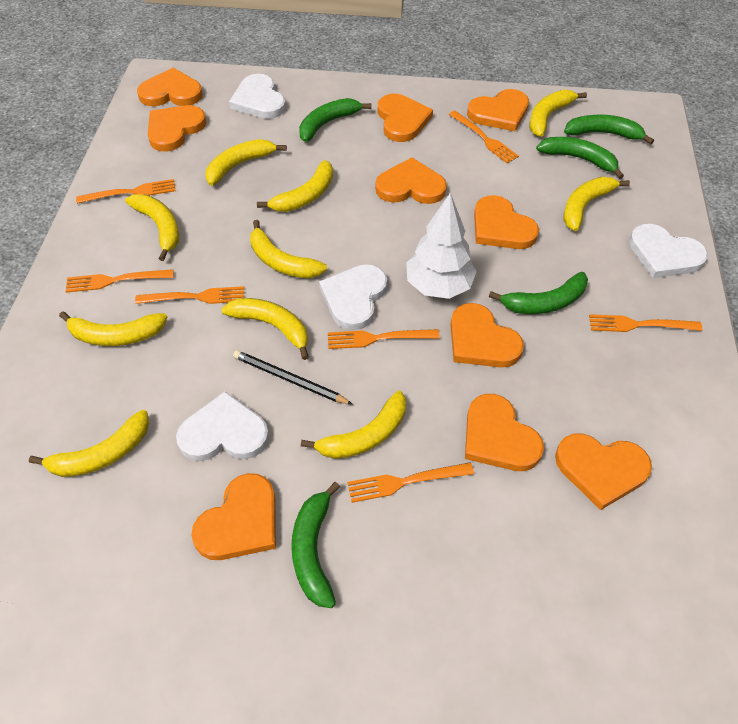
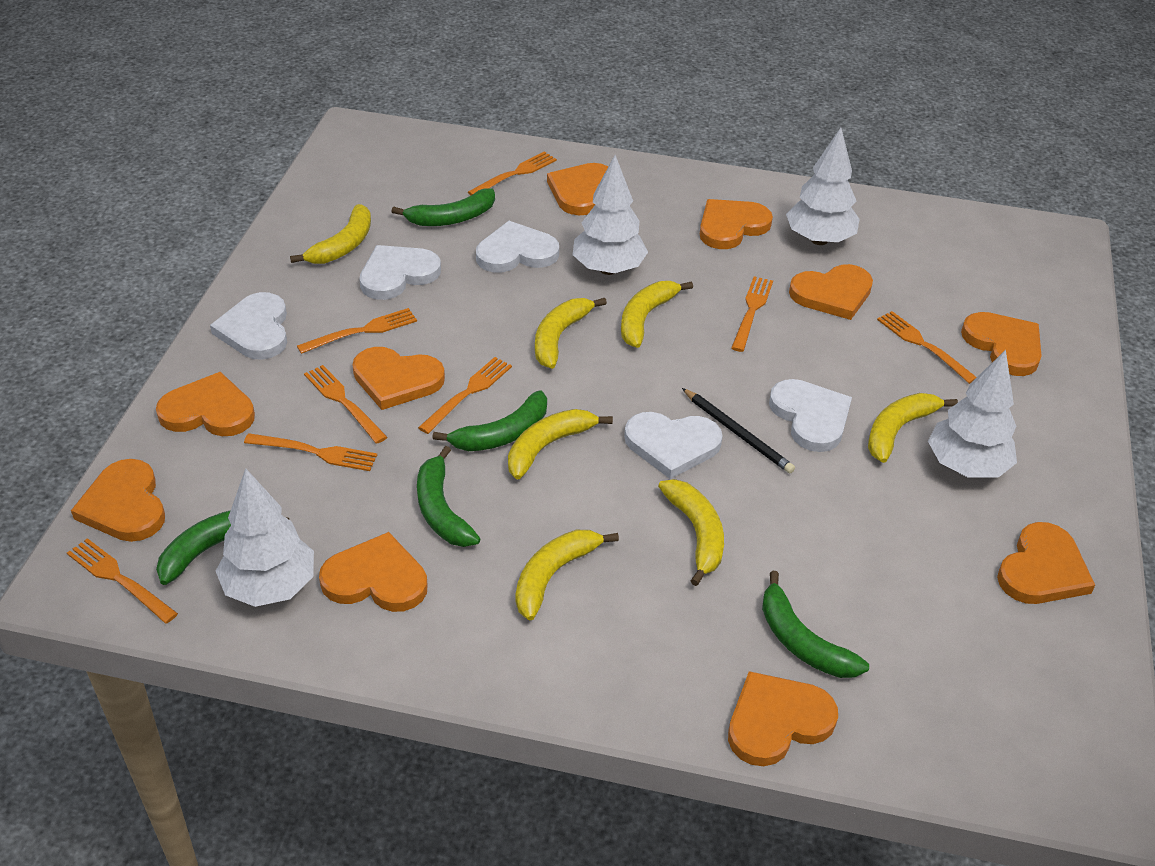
orange fork: [65,269,174,293] [76,179,176,204] [135,286,244,304] [328,329,440,349] [347,463,474,503] [449,111,519,163] [589,314,702,332] = 7 -> [67,538,178,624] [244,433,377,471] [297,308,417,354] [304,365,388,444] [418,357,512,434] [468,151,557,195] [731,276,773,352] [877,311,977,384] = 8
white heart: [176,391,269,461] [229,74,286,119] [319,264,387,330] [629,224,708,278] = 4 -> [210,292,287,360] [359,245,441,300] [476,221,559,273] [624,412,723,479] [769,379,852,452] = 5
white tree: [406,193,477,299] = 1 -> [216,468,314,607] [573,155,648,275] [786,128,859,245] [928,350,1017,477] = 4
yellow banana: [29,410,149,477] [59,311,167,346] [125,194,179,261] [205,139,287,186] [221,298,309,360] [250,220,327,278] [257,160,333,212] [301,391,406,459] [530,90,587,137] [563,177,630,231] = 10 -> [290,204,371,264] [508,409,613,479] [516,530,619,620] [535,298,607,369] [621,281,693,348] [658,479,724,586] [868,393,958,463] = 7

